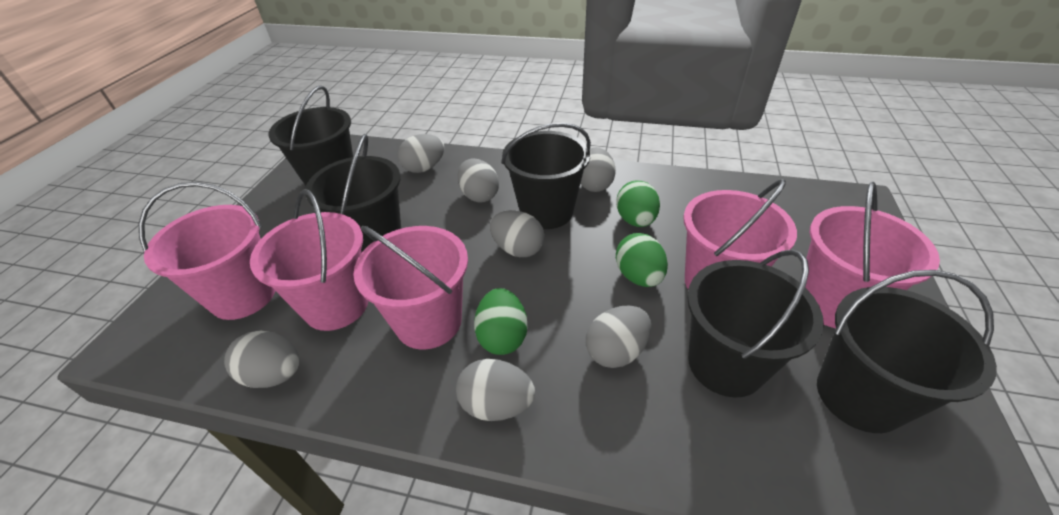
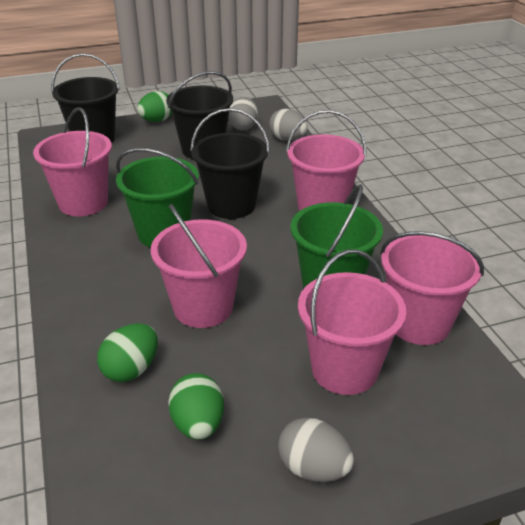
black bucket: [268,85,353,186] [305,134,401,253] [501,123,591,229] [687,249,824,398] [817,270,997,433] = 5 -> [51,53,120,143] [166,71,233,159] [190,108,270,219] = 3
green bucket: none = 0 -> [116,148,199,248] [290,184,383,289] = 2
grey egg: [224,331,300,388] [398,134,444,173] [456,359,535,421] [458,158,499,203] [490,210,545,257] [580,147,616,192] [586,306,651,368] = 7 -> [228,97,258,130] [269,109,308,141] [278,418,354,482] = 3

